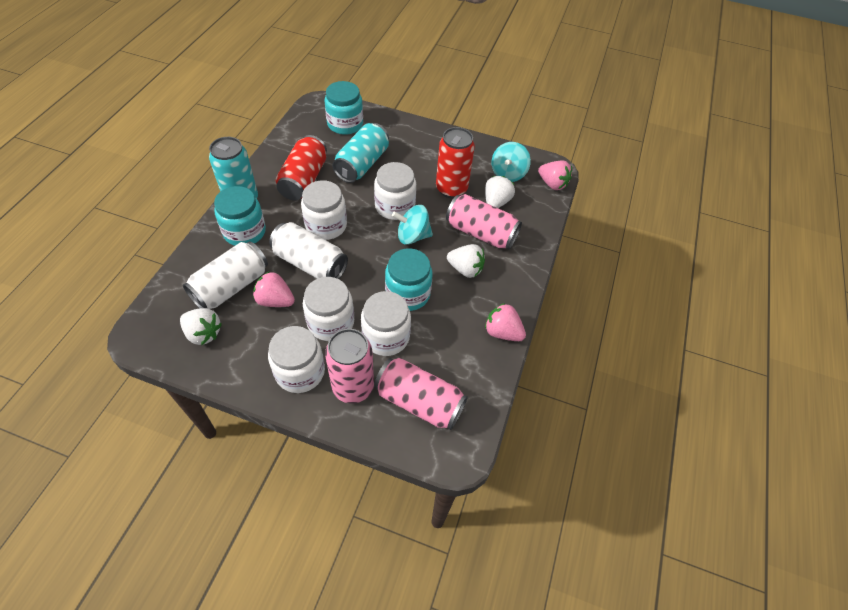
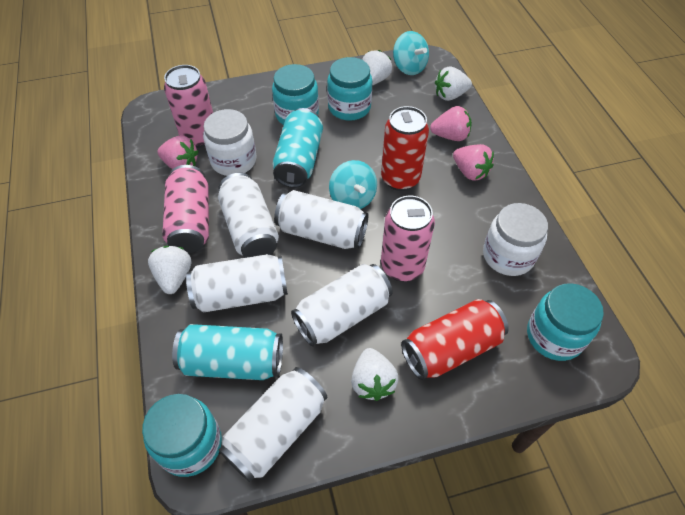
turquoise jar: [214,186,266,246] [325,81,363,135] [385,248,432,311] = 3 -> [142,394,222,477] [272,64,319,125] [327,57,372,121] [527,283,604,361] = 4
white can: [183,241,268,309] [269,222,348,279] = 2 -> [186,254,288,312] [218,173,279,258] [218,367,327,482] [274,190,368,249] [291,264,393,347] = 5
white jar: [268,326,325,393] [301,180,347,240] [303,277,354,341] [361,291,411,356] [374,162,416,220] = 5 -> [203,109,256,176] [483,203,548,276] = 2
white strawberry: [180,308,222,345] [447,244,485,278] [485,176,515,208] = 3 -> [148,246,191,294] [351,348,399,401] [362,50,392,86] [435,66,472,101] = 4

